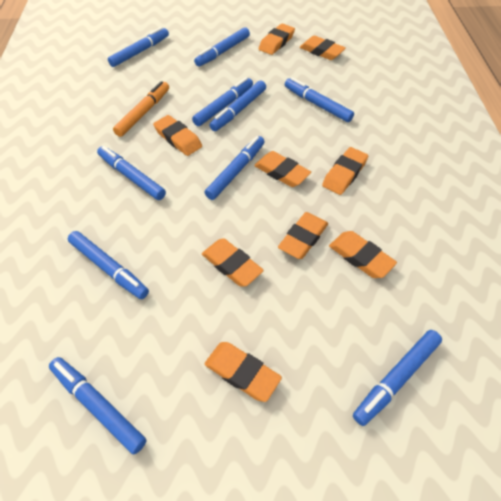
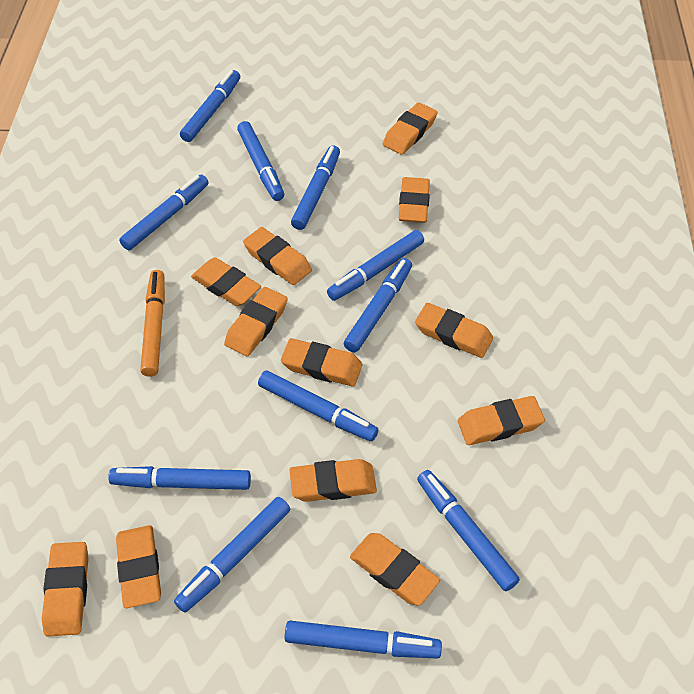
blue marker: [49,357,146,455] [68,231,149,299] [97,146,166,200] [108,27,169,67] [192,77,253,126] [194,27,250,67] [204,136,265,200] [210,80,266,131] [285,77,354,122] [353,330,442,426] = 10 -> [108,466,251,490] [119,175,208,250] [174,497,290,612] [180,70,240,142] [237,121,284,201] [258,370,378,441] [285,621,442,659] [291,145,340,230] [327,230,424,301] [344,258,412,352] [417,470,520,591] = 11
orange eraser: [153,115,202,156] [202,238,264,287] [204,342,282,402] [254,151,311,187] [259,23,295,55] [278,212,328,259] [300,36,346,60] [322,147,368,195] [329,231,397,278] = 9 -> [42,542,89,637] [116,525,161,608] [191,257,261,306] [224,287,288,356] [243,227,312,285] [281,338,362,387] [289,459,377,502] [350,533,440,606] [383,102,438,155] [399,177,430,223] [415,303,493,358] [458,396,545,445] = 12

